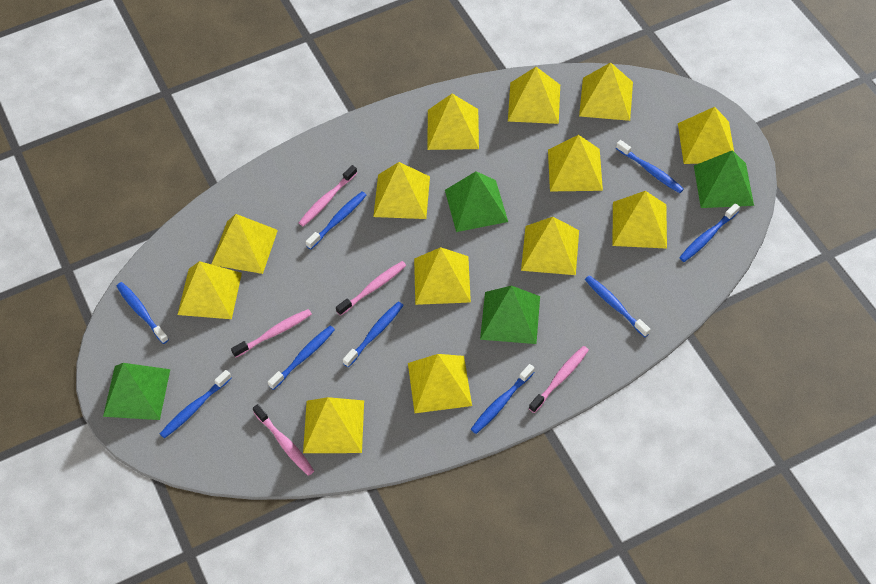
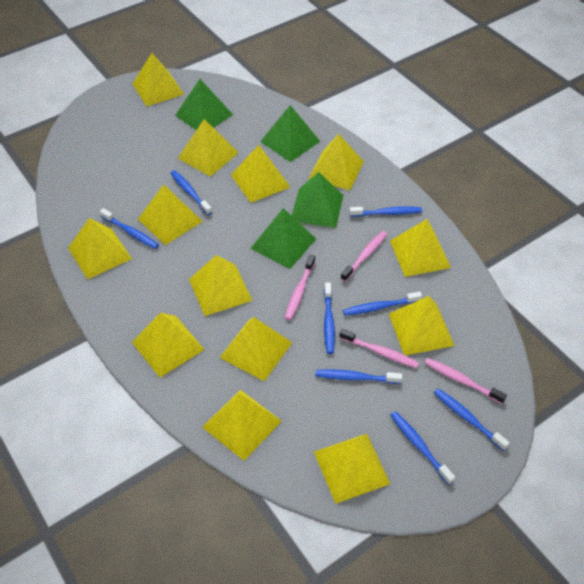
blue toothbrush: [116,282,169,344] [160,370,232,438] [268,326,335,390] [305,192,367,249] [343,301,404,367] [471,364,535,434] [585,275,651,337] [616,140,684,193] [679,203,740,262] = 9 -> [100,208,159,249] [171,170,212,215] [315,369,402,384] [324,282,335,354] [343,291,422,316] [349,206,422,217] [390,411,455,485] [434,388,510,451] = 8
pink toothbrush: [231,309,312,358] [253,404,314,476] [299,165,357,227] [336,261,406,316] [529,346,589,413] = 5 -> [285,255,315,320] [339,329,419,368] [341,231,387,282] [425,358,507,404] = 4

